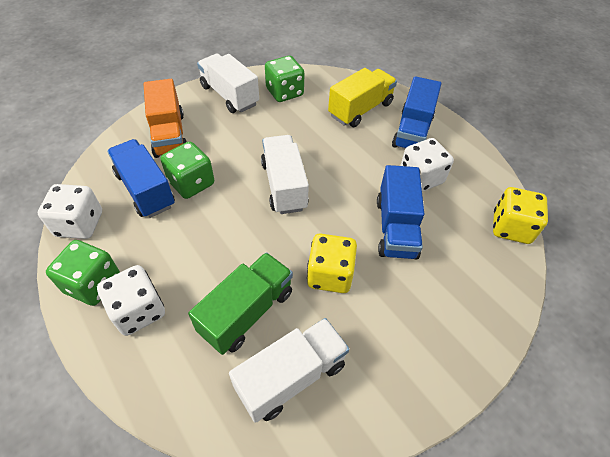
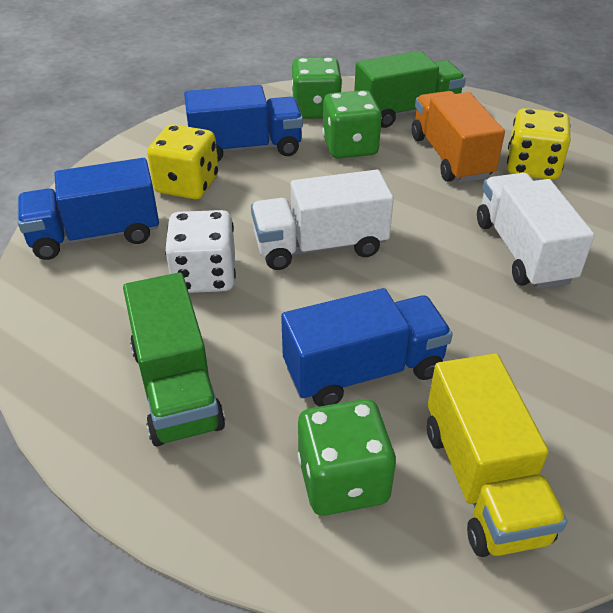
green truck: [188,252,293,355] = 1 -> [123,273,225,446] [354,51,466,128] = 2
white dice: [38,184,102,239] [97,265,165,336] [400,138,454,192] = 3 -> [165,210,236,293] = 1
white truck: [197,53,259,113] [229,318,349,423] [261,135,309,214] = 3 -> [251,170,394,270] [477,173,595,289] = 2

